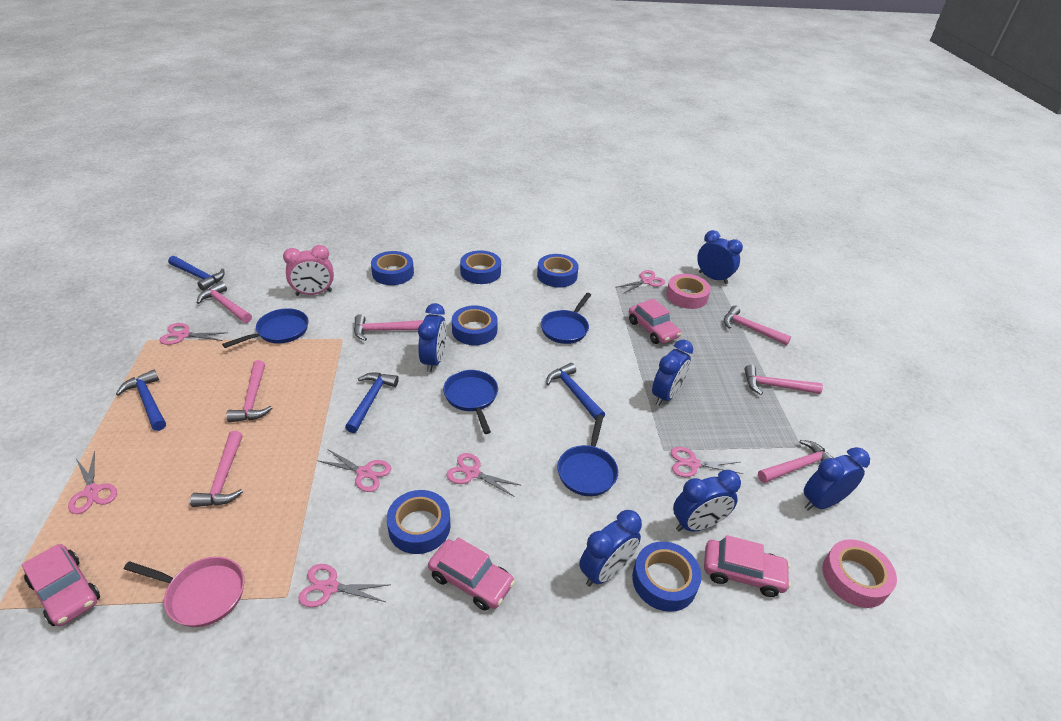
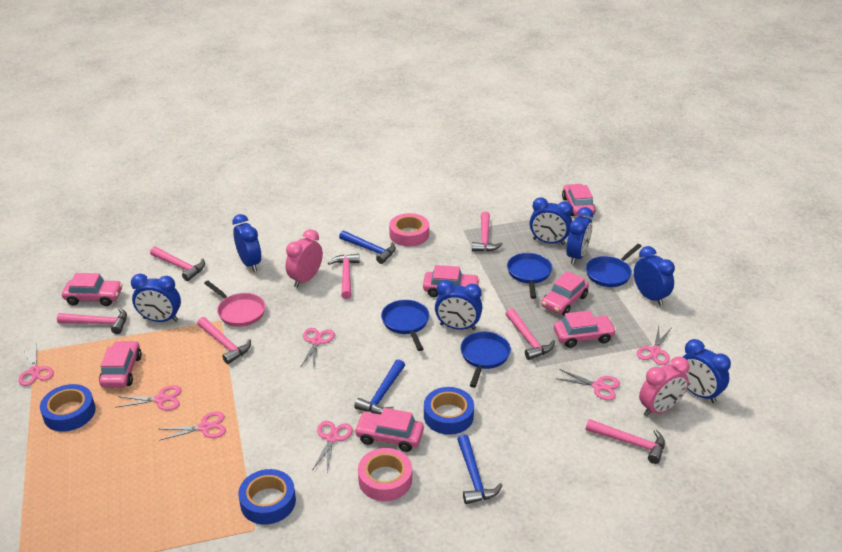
blue clock: [418,303,446,372] [579,510,642,587] [652,339,693,406] [673,470,741,531] [697,230,743,284] [804,447,870,510] = 6 -> [131,274,181,322] [232,214,261,272] [435,280,483,330] [530,197,573,245] [566,207,593,264] [634,246,675,306] [683,339,731,403] = 7
blue hammer: [116,370,166,431] [168,256,225,291] [345,373,399,433] [546,363,605,420] = 4 -> [339,231,396,264] [354,359,405,414] [457,434,503,504] = 3
blue tape: [371,251,414,285] [387,490,451,554] [452,305,498,345] [460,250,501,284] [537,254,579,288] [632,541,702,612] = 6 -> [40,384,96,432] [238,469,296,524] [424,387,474,435] = 3
pink car: [22,544,100,626] [428,537,515,611] [629,299,681,344] [704,535,791,597] = 4 -> [62,273,123,306] [99,341,142,388] [354,408,424,452] [423,265,480,297] [541,271,589,315] [554,310,616,348] [562,184,596,216] = 7
pink clock: [283,245,334,296] = 1 -> [285,229,323,287] [639,357,689,417] = 2

